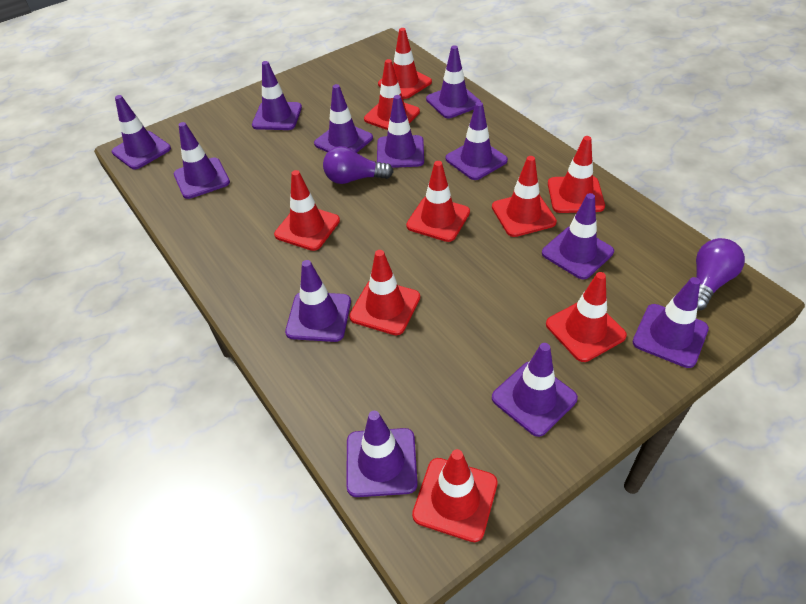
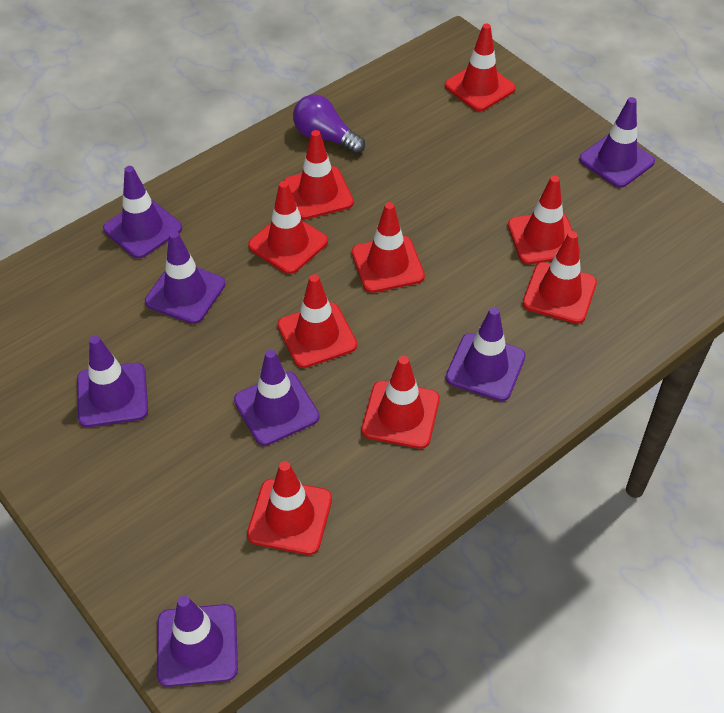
purple light bulb: [323,146,393,184] [696,238,745,310] = 2 -> [293,94,365,154] = 1
purple traffic cone: [112,95,171,169] [174,122,230,199] [252,61,302,130] [285,260,351,342] [314,84,373,153] [346,411,418,497] [377,95,424,168] [426,45,481,118] [446,102,508,180] [492,343,578,437] [542,193,614,279] [633,277,709,368] = 12 -> [77,336,148,427] [103,166,182,259] [145,231,226,324] [157,595,238,687] [234,349,320,446] [446,307,526,401] [579,97,655,188] = 7

